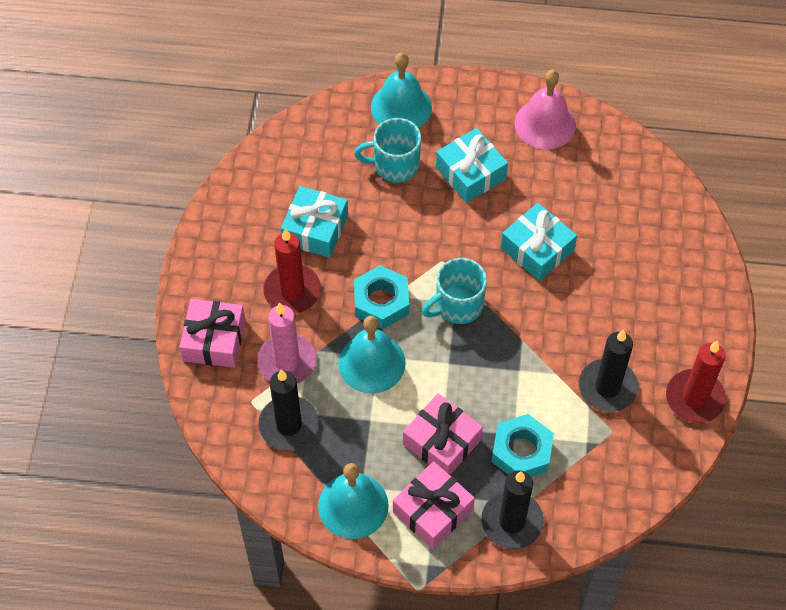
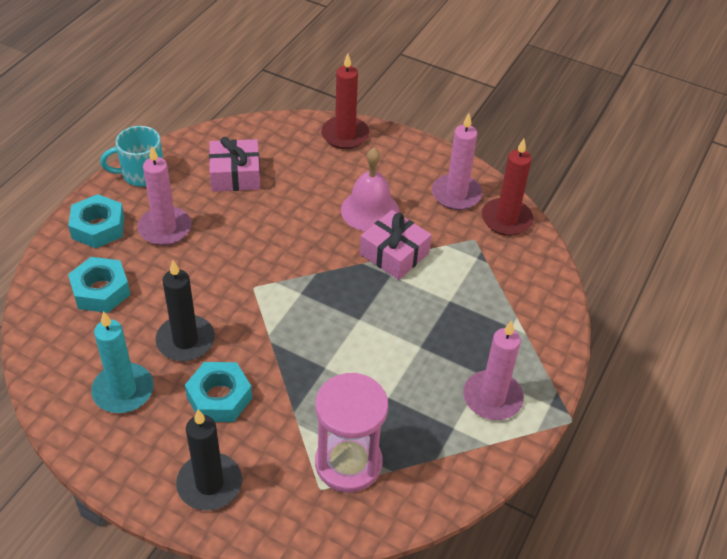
black candle: [258,369,319,450] [481,470,544,549] [579,330,638,412] = 3 -> [155,261,215,361] [176,409,242,510] = 2
pink candle: [257,302,317,383] = 1 -> [138,146,192,245] [432,113,482,210] [463,320,524,420] = 3
pink gift: [179,299,245,368] [393,461,475,549] [403,393,483,475] = 3 -> [209,137,260,192] [360,210,431,280] = 2
pink hourglass: none = 0 -> [315,373,388,492] = 1
turquoise bell: [318,463,389,539] [338,316,405,393] [371,53,432,128] = 3 -> none = 0
turquoise candle: none = 0 -> [91,311,154,413] = 1
turquoise gift: [281,186,348,258] [436,128,508,203] [501,203,577,281] = 3 -> none = 0
turquoise mug: [354,118,421,182] [422,258,487,324] = 2 -> [100,126,163,187] = 1
turquoise nut: [354,265,409,329] [491,414,554,477] = 2 -> [68,194,124,248] [68,257,130,313] [185,362,252,422] = 3

